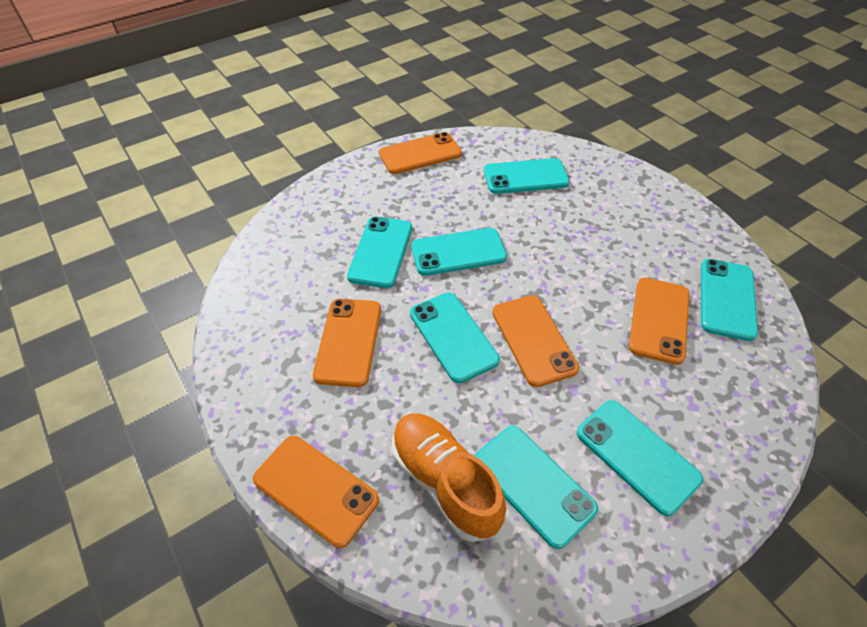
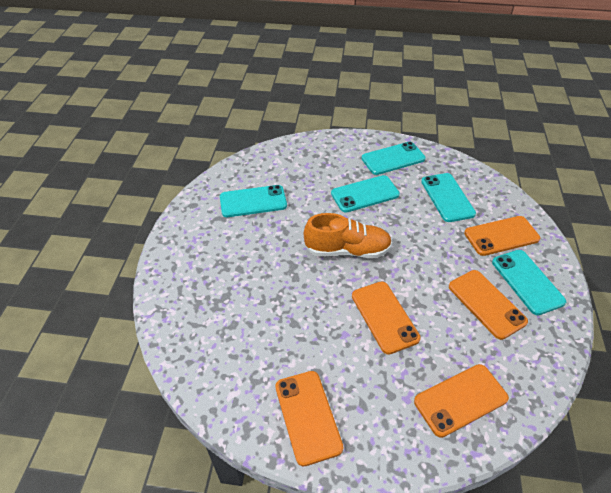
turquoise phone: [347,217,412,288] [410,292,500,383] [411,228,507,276] [475,426,598,549] [484,158,570,194] [577,400,703,516] [701,259,758,341] = 7 -> [220,185,287,217] [331,175,400,212] [362,142,426,175] [421,173,476,222] [492,250,566,315] = 5

